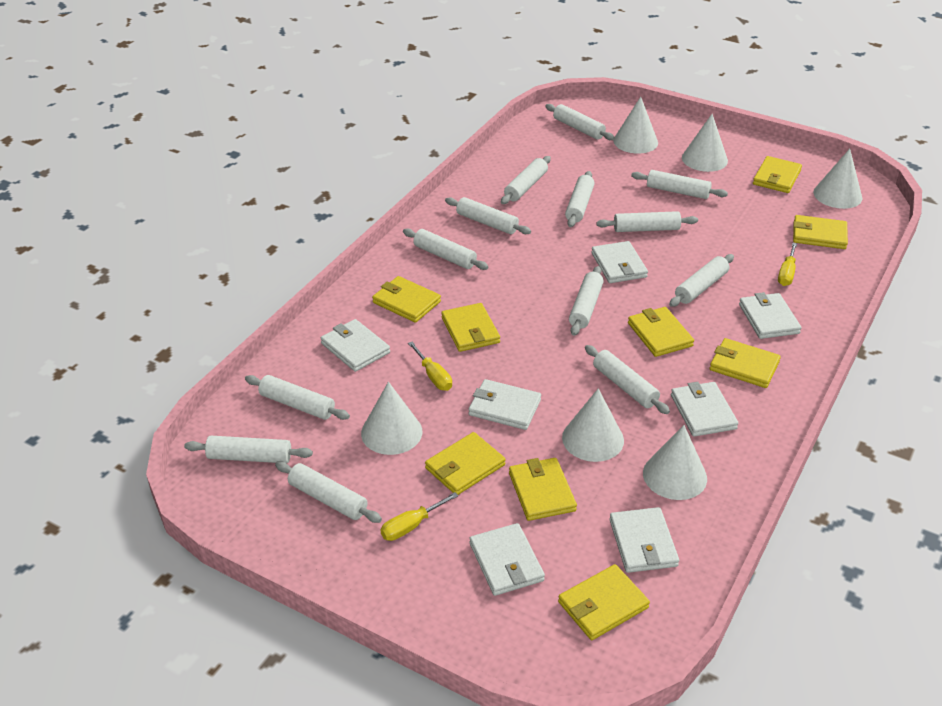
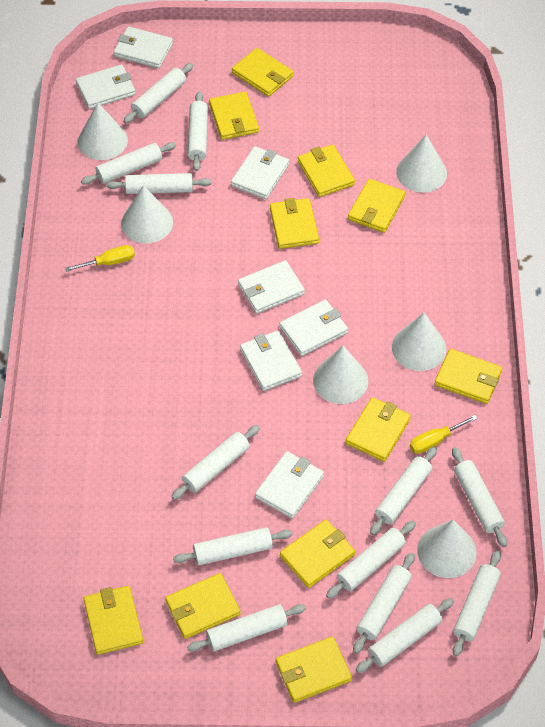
yellow screwdriver: [381,492,458,541] [408,342,452,391] [778,243,797,286] = 3 -> [65,245,135,272] [410,415,478,454] = 2
yellow wallet: [372,276,441,323] [425,432,506,495] [441,303,500,352] [509,458,577,521] [558,564,650,640] [628,307,694,357] [710,338,781,388] [753,156,802,193] [793,215,848,249] = 9 -> [83,586,143,655] [165,573,241,639] [209,92,259,140] [232,48,293,97] [270,198,319,249] [276,636,352,703] [280,519,355,588] [298,145,355,197] [346,397,411,462] [348,179,405,233] [435,349,502,404] = 11

